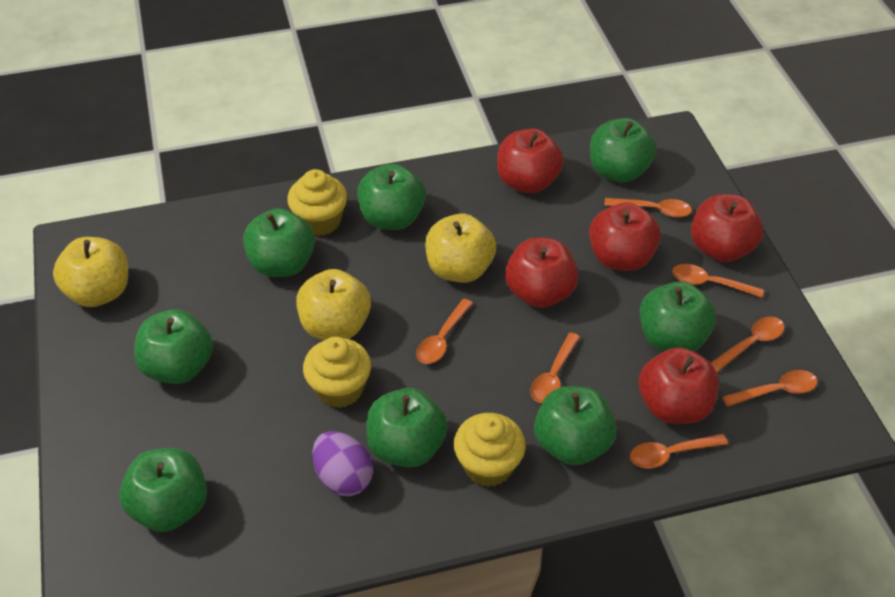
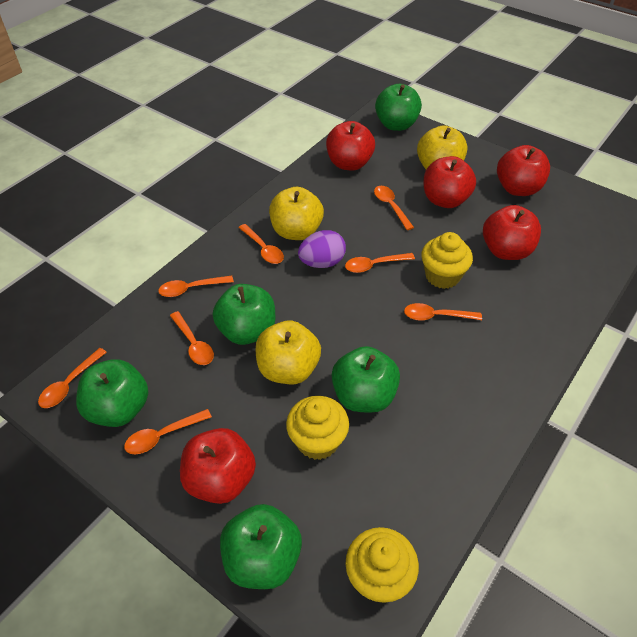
green apple: [119,448,207,532] [134,309,213,384] [243,208,315,277] [357,164,426,230] [366,388,447,468] [534,386,616,465] [590,118,656,182] [640,281,716,352] = 8 -> [76,359,148,427] [213,284,275,345] [220,504,302,589] [332,346,400,413] [375,84,422,131] = 5
orange spoon: [416,299,473,364] [530,332,580,403] [604,198,692,218] [630,434,728,468] [672,264,764,298] [711,317,784,372] [722,370,818,407] = 7 -> [38,348,107,408] [124,409,212,454] [158,275,234,297] [170,311,214,365] [239,224,284,264] [345,253,415,273] [374,186,414,230] [404,303,482,321] = 8

